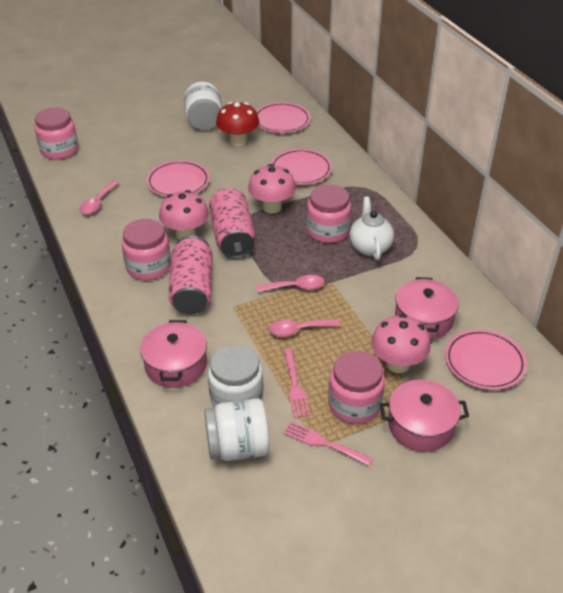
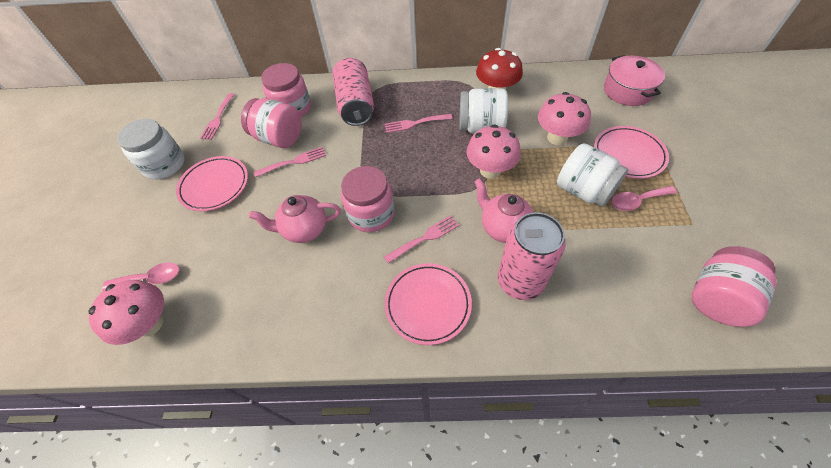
pink fork: [283,349,310,418] [283,421,373,466] = 2 -> [200,93,235,140] [254,147,326,177] [384,114,453,133] [384,215,459,264] = 4
pink plate: [146,160,210,197] [256,102,311,133] [271,149,332,185] [445,329,527,390] = 4 -> [176,156,248,211] [384,263,472,345] [594,126,669,179] = 3
pink pot: [140,320,207,388] [380,379,469,452] [395,277,459,339] = 3 -> [604,55,665,106] = 1
pink spoon: [79,181,118,215] [256,275,325,292] [268,319,340,337] = 3 -> [103,262,179,290] [611,186,677,211] = 2
pink teapot: none = 0 -> [249,195,341,243] [475,178,533,243] = 2
white teapot: [349,196,394,261] = 1 -> none = 0

